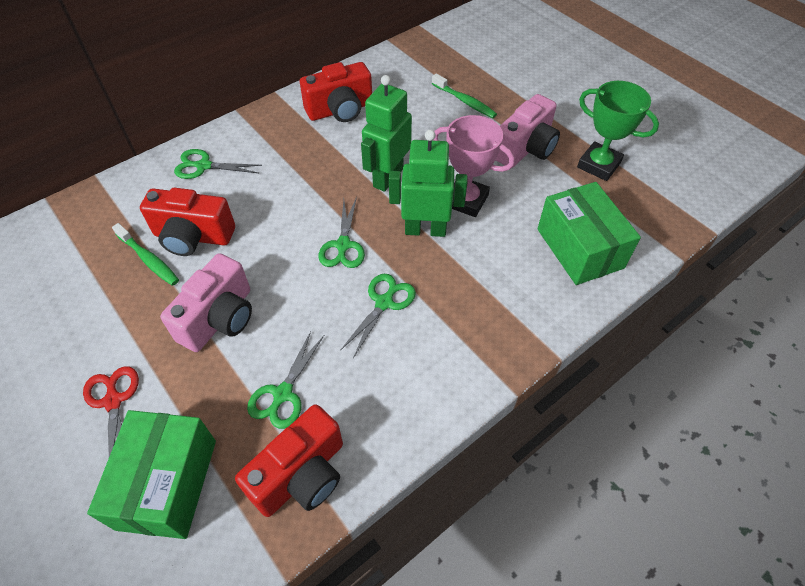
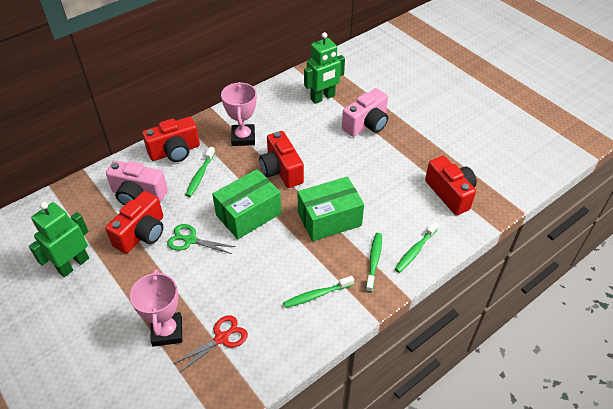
green scissors: [174,149,262,179] [247,331,324,429] [318,197,365,268] [340,274,416,358] = 4 -> [167,224,236,254] = 1
green toothbrush: [112,223,179,286] [432,74,497,118] = 2 -> [186,147,215,197] [283,276,354,308] [366,233,382,293] [395,222,439,273] = 4
green trophy: [577,81,659,181] = 1 -> none = 0
pink trophy: [433,115,515,217] = 1 -> [130,269,182,347] [221,82,257,146] = 2
red camera: [140,188,235,256] [235,404,343,517] [300,62,372,122] = 3 -> [105,191,163,254] [142,117,200,162] [259,131,304,188] [425,156,477,215] = 4

